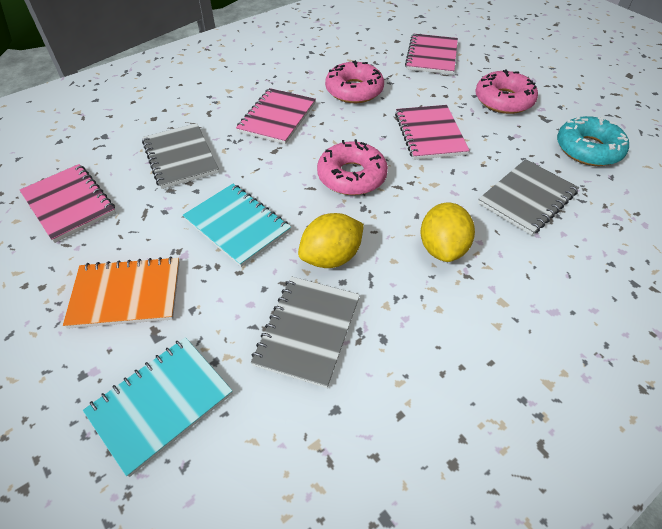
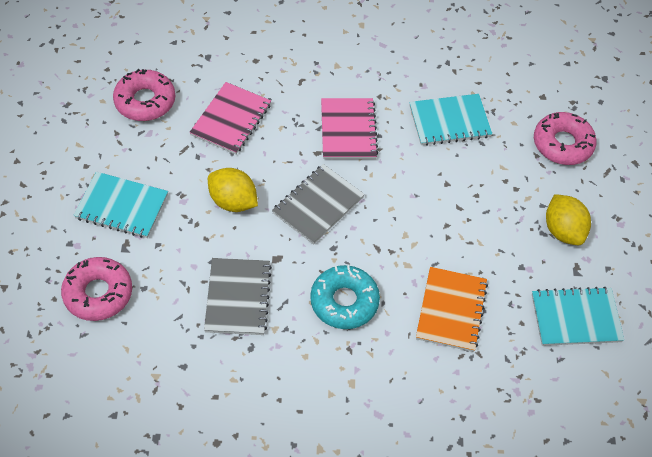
grey notebook: [142,123,219,189] [251,276,360,388] [478,159,579,235] = 3 -> [204,258,272,335] [272,164,365,245] = 2
pink notebook: [20,164,116,243] [236,88,316,144] [395,105,470,160] [405,34,458,75] = 4 -> [189,82,271,155] [321,98,378,159] = 2
turquoise notebook: [83,337,233,477] [183,184,291,267] = 2 -> [74,172,168,238] [409,94,492,146] [532,287,624,346] = 3

